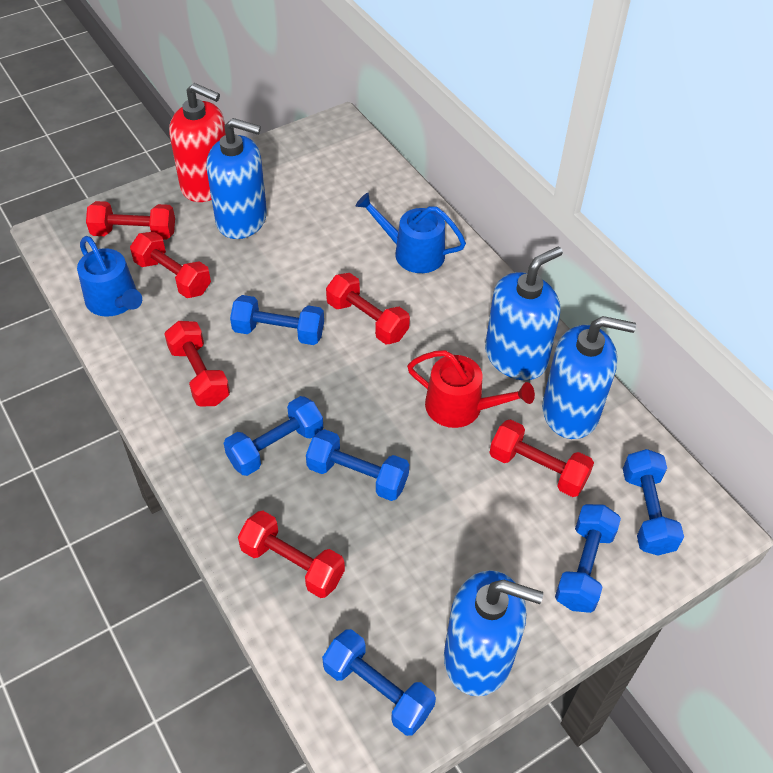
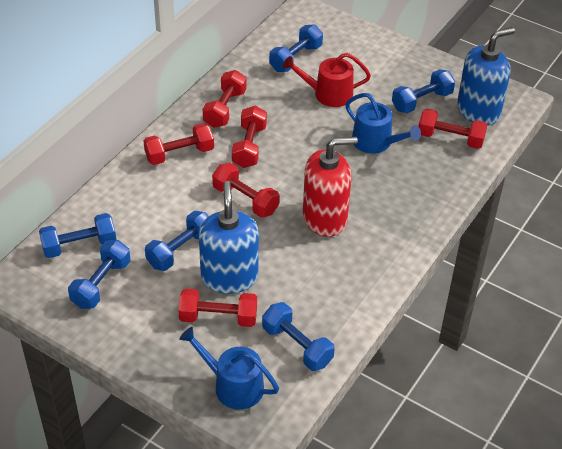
blue soap dispenser: [206,118,267,239] [444,570,543,696] [485,246,563,380] [542,316,636,439] = 4 -> [199,181,259,294] [457,27,515,125] = 2

